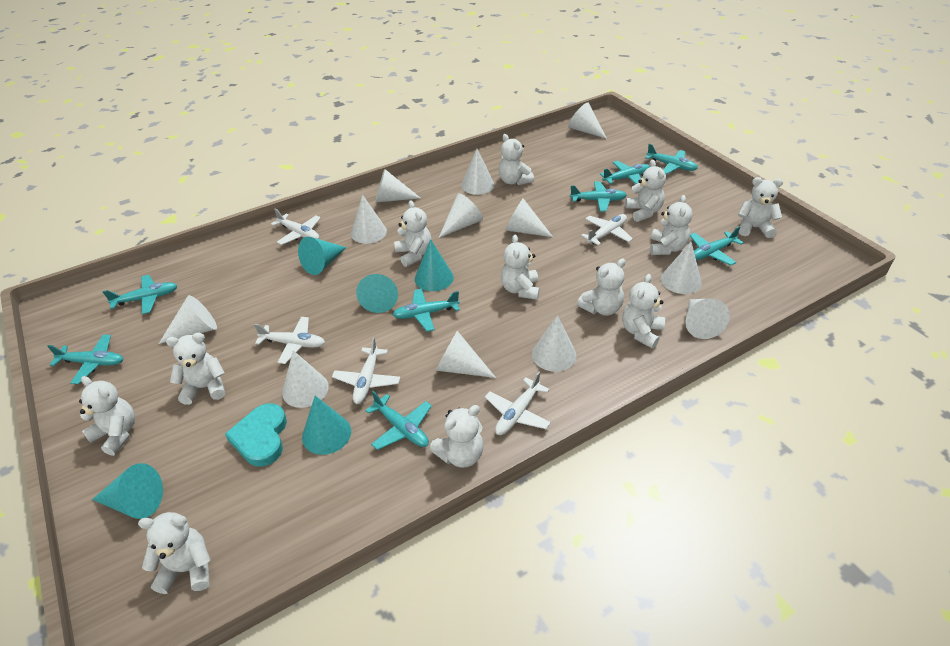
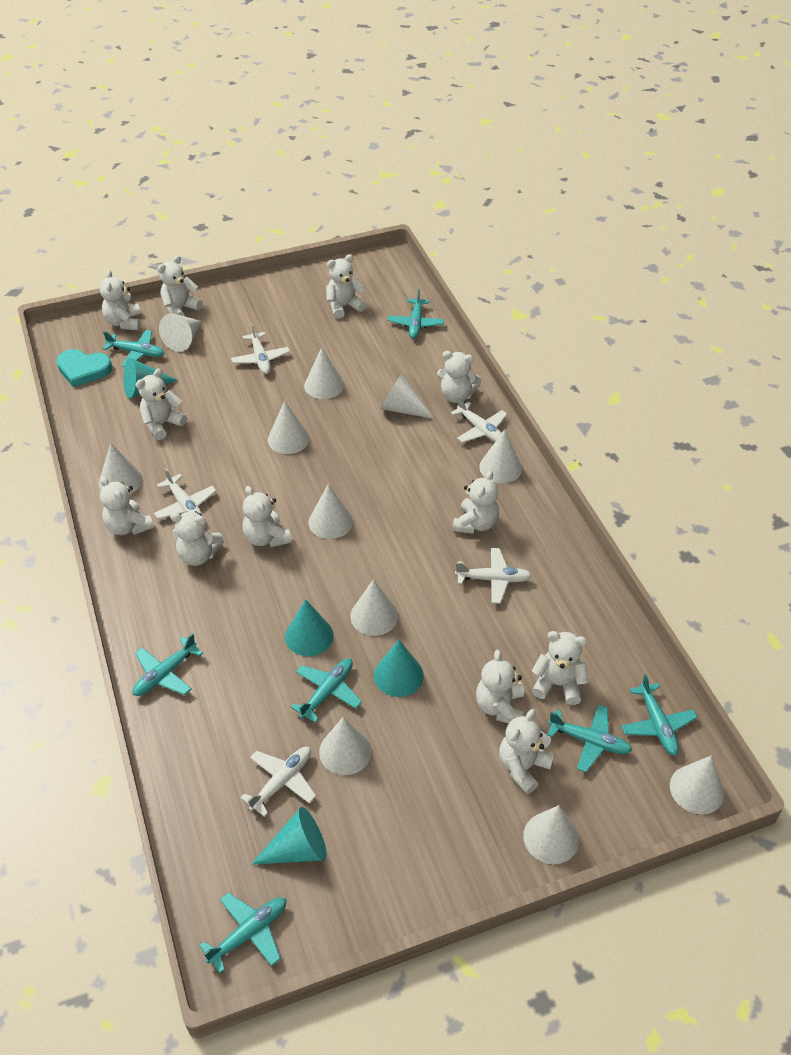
turquoise cone: [92,463,163,519] [298,237,347,275] [302,396,351,455] [356,274,398,313] [415,239,454,291] = 5 -> [123,358,177,398] [251,807,327,865] [285,599,333,656] [374,640,424,697] = 4
turquoise plane: [47,334,123,384] [103,275,178,314] [365,391,432,450] [392,289,460,332] [570,181,627,212] [600,161,650,184] [645,144,698,174] [690,226,744,265] = 8 -> [103,330,164,367] [132,633,203,696] [199,892,286,973] [291,658,362,723] [387,289,444,339] [548,705,632,772] [621,674,697,756] = 7
white cone: [159,295,217,344] [282,350,329,408] [351,195,387,244] [375,169,421,203] [435,331,496,378] [439,193,483,238] [461,149,494,195] [505,199,553,237] [532,315,576,372] [568,102,607,139] [661,242,702,294] [685,298,730,339] = 12 -> [99,443,143,493] [159,313,201,352] [268,401,309,454] [304,347,344,399] [308,484,353,539] [319,717,372,775] [350,579,398,636] [380,374,434,419] [479,429,522,483] [523,805,579,864] [670,756,724,814] = 11

